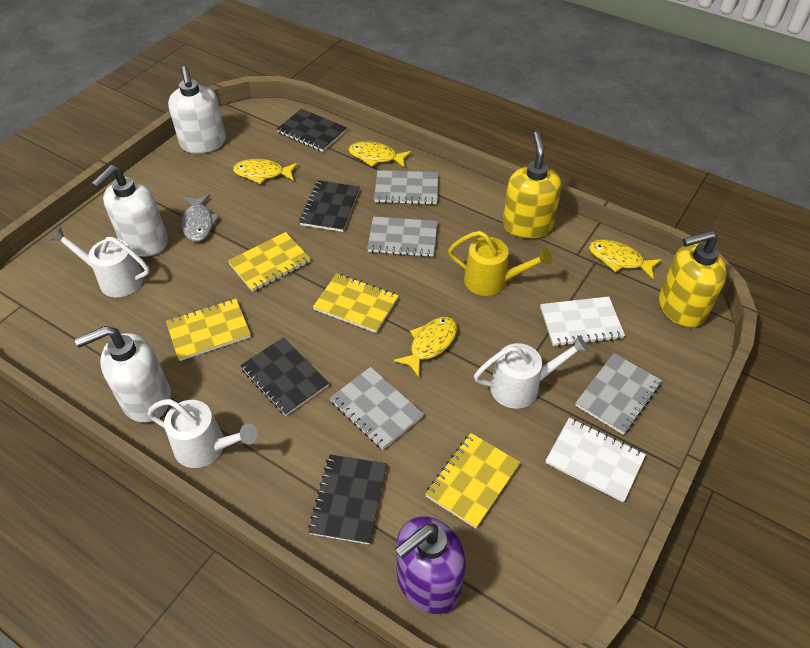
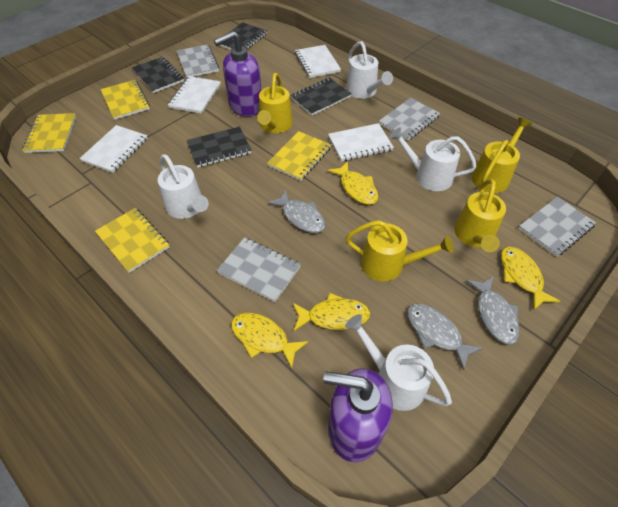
grey fish: [181,194,220,242] = 1 -> [267,190,326,233] [407,304,483,370] [466,276,520,345] = 3
purple soap dispenser: [395,517,466,614] = 1 -> [214,31,262,117] [323,368,392,463] = 2
white notebook: [540,297,625,347] [546,418,646,502] = 2 -> [79,125,148,173] [168,76,221,114] [295,45,341,78] [328,123,394,162] = 4
white soap dispenser: [75,326,171,423] [91,165,168,257] [168,66,226,154] = 3 -> none = 0
white watering can: [50,227,150,297] [147,399,257,468] [474,335,589,409] = 3 -> [158,154,209,219] [345,314,452,411] [346,41,393,99] [389,127,477,191] = 4
yellow soap dispenser: [503,132,562,239] [659,230,727,328] = 2 -> none = 0
yellow watering can: [448,231,552,296] = 1 -> [257,73,293,133] [346,220,453,282] [454,179,506,252] [471,117,532,193] = 4

